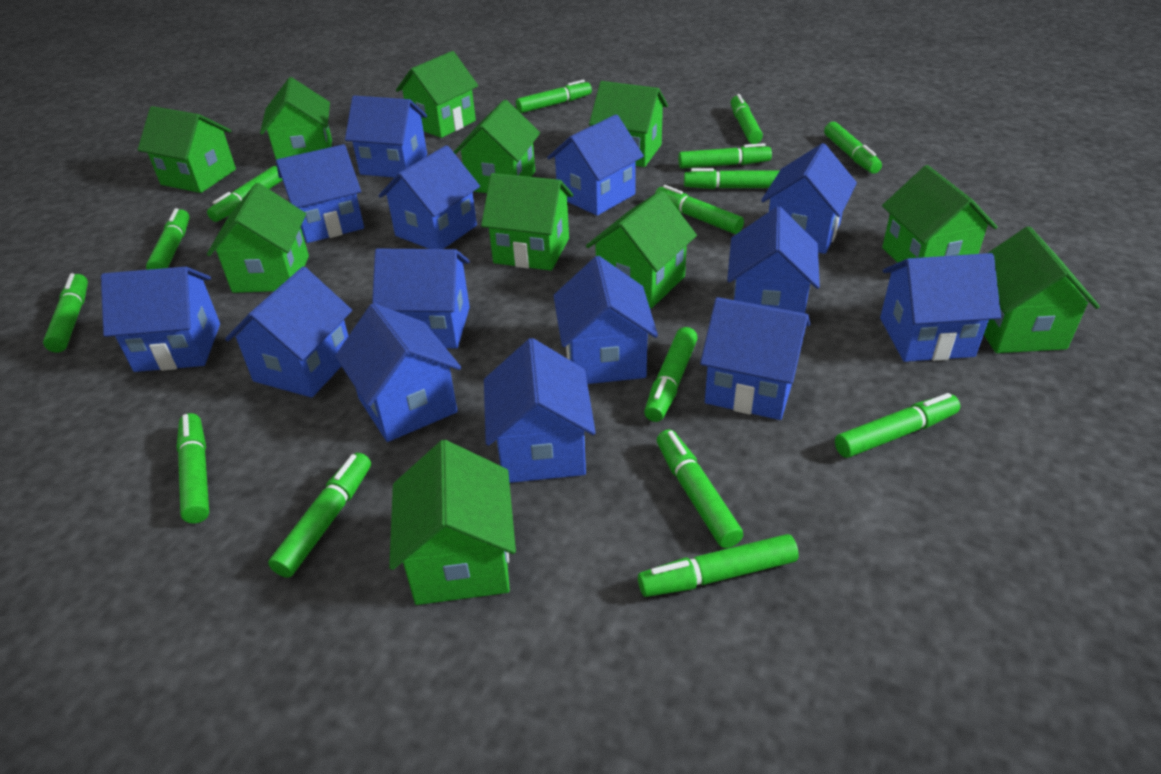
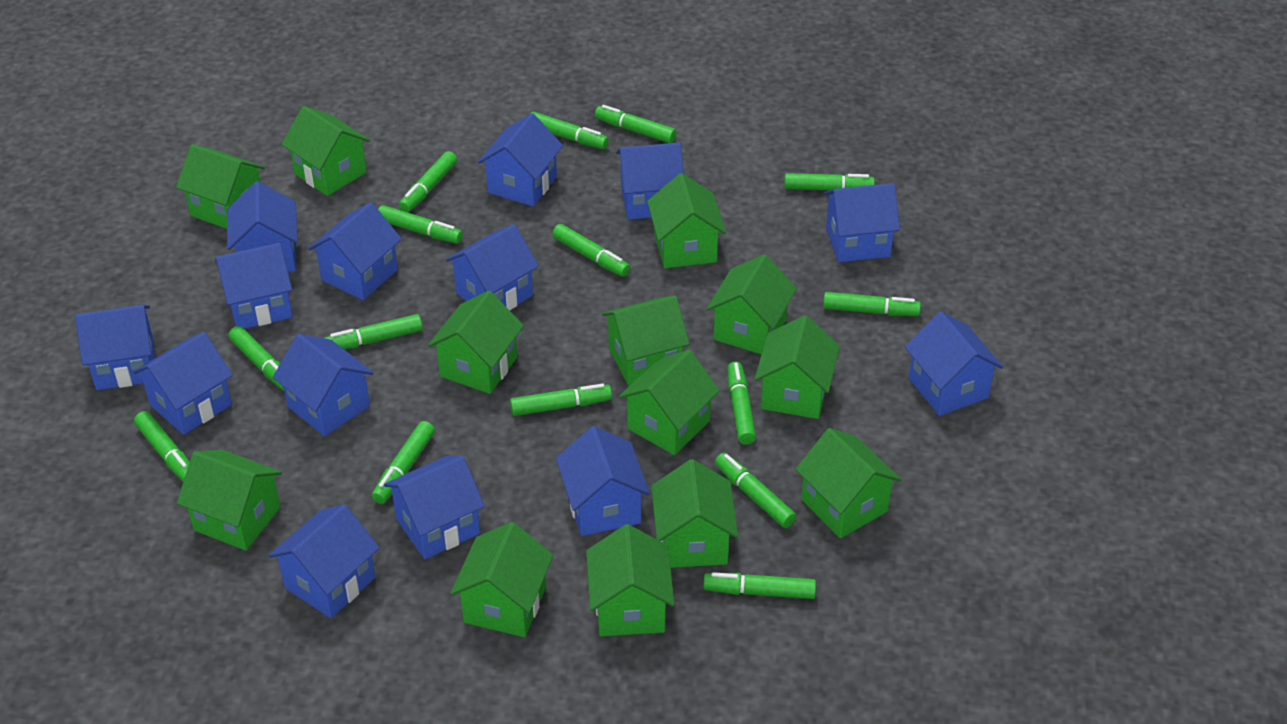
green house: [138,106,236,193] [207,183,309,293] [260,77,332,159] [389,440,516,605] [396,51,478,138] [454,100,540,193] [481,173,573,271] [586,190,697,308] [589,81,668,167] [882,165,998,263] [984,226,1100,353] = 11 -> [176,144,265,229] [177,450,282,551] [282,106,370,196] [428,291,524,394] [450,522,553,637] [586,524,674,636] [602,296,690,386] [619,350,720,455] [647,173,726,268] [651,459,738,568] [707,254,797,354] [755,315,840,419] [795,428,902,538] = 13

